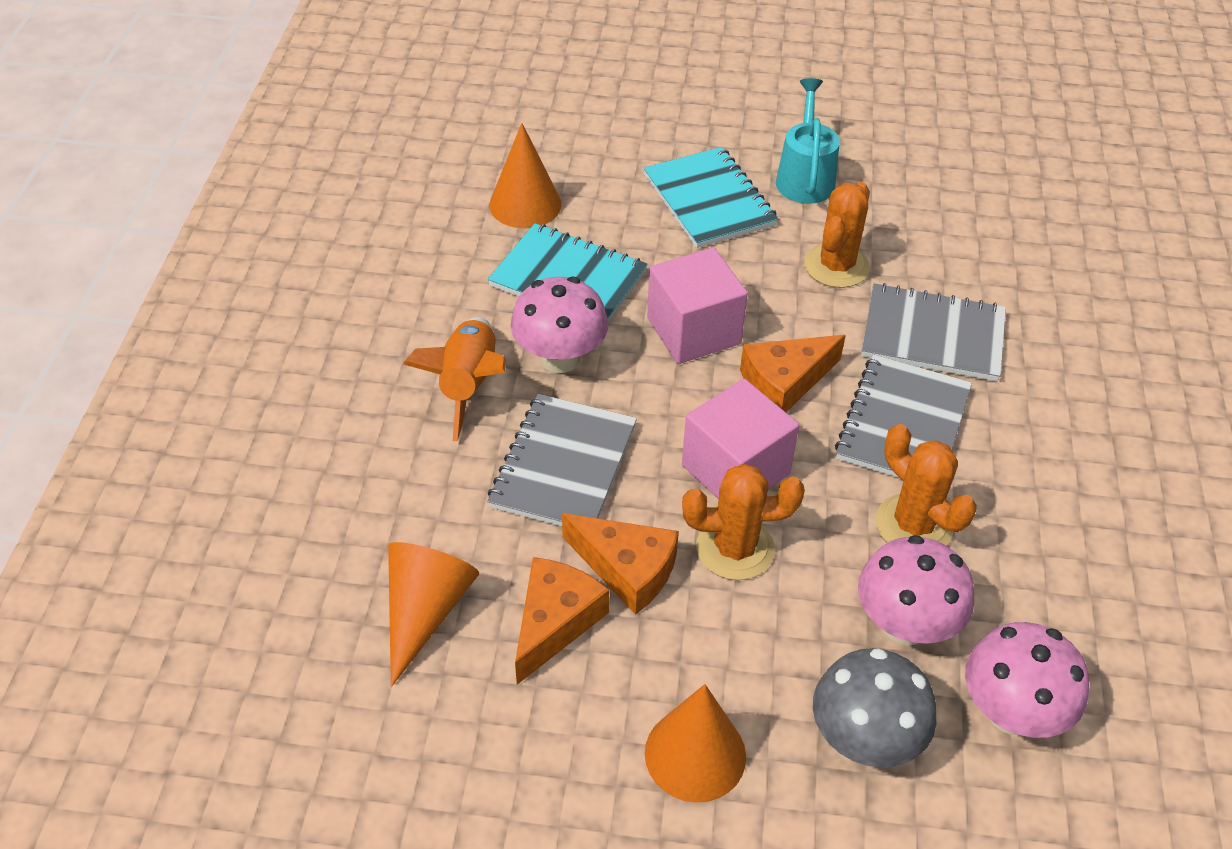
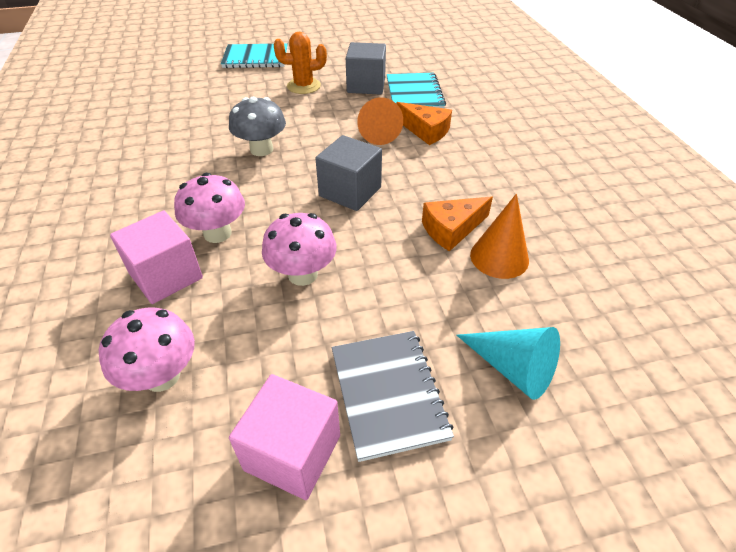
grey cube: none = 0 -> [315,135,382,211] [346,42,386,95] = 2
grey notebook: [487,394,637,526] [835,354,972,478] [861,283,1006,381] = 3 -> [332,331,454,462] = 1
orange cactus: [682,464,805,580] [804,182,870,288] [876,424,977,545] = 3 -> [274,32,327,94] = 1
orange cheese: [515,557,609,685] [562,513,679,615] [740,335,846,412] = 3 -> [396,102,452,145] [422,196,493,251] = 2
orange cone: [388,542,479,687] [489,123,562,229] [645,684,746,803] = 3 -> [357,97,403,145] [470,194,529,279] = 2
orange rocket: [403,317,506,442] = 1 -> none = 0
turquoise cone: none = 0 -> [456,327,560,400] = 1
turquoise watering can: [776,78,840,204] = 1 -> none = 0

